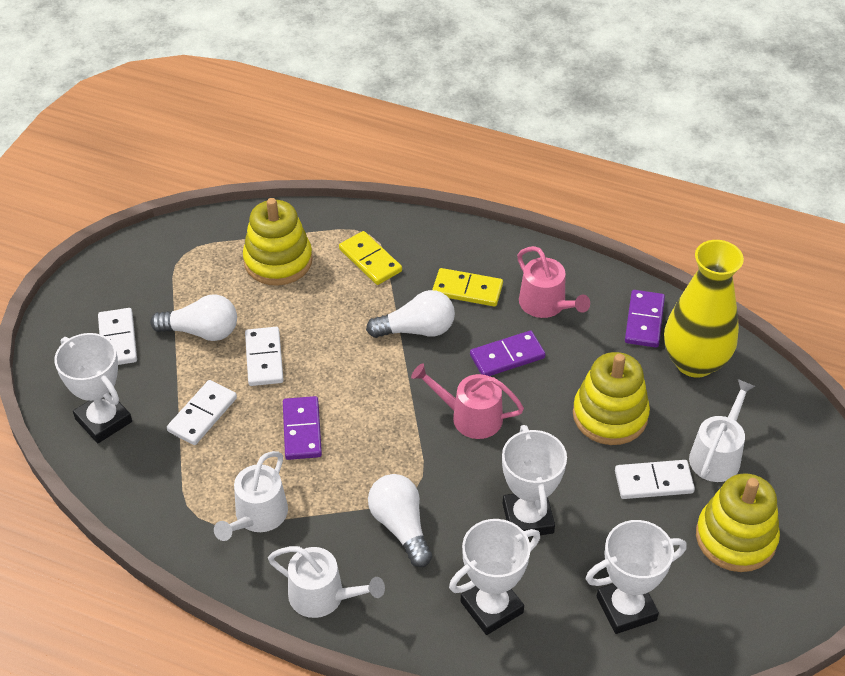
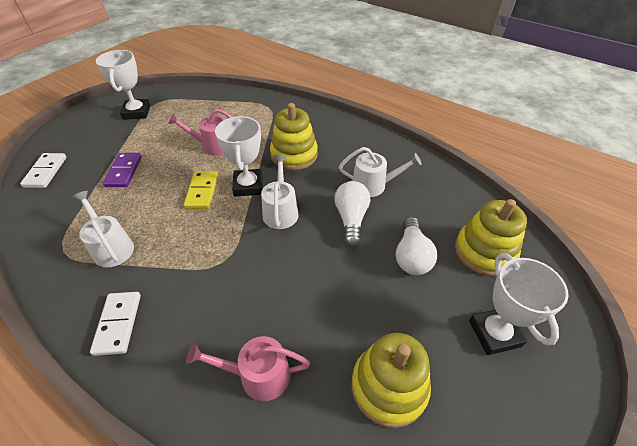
purple domino: [283,396,322,460] [470,330,545,376] [625,290,665,348] = 3 -> [103,153,142,187] = 1
white domino: [98,308,137,365] [167,380,237,445] [245,327,284,386] [615,460,695,499] = 4 -> [20,153,66,188] [90,292,141,356] = 2
white light bulb: [150,294,237,341] [366,290,455,338] [368,474,432,567] = 3 -> [334,181,370,247] [396,217,438,275] = 2
white trophy: [54,333,132,443] [449,519,540,635] [502,425,567,537] [586,520,687,634] = 4 -> [96,50,150,120] [215,116,262,197] [469,253,569,355] = 3
yellow domino: [339,231,402,285] [432,268,503,307] = 2 -> [184,171,218,209] = 1
yellow vase: [664,240,744,378] = 1 -> none = 0

